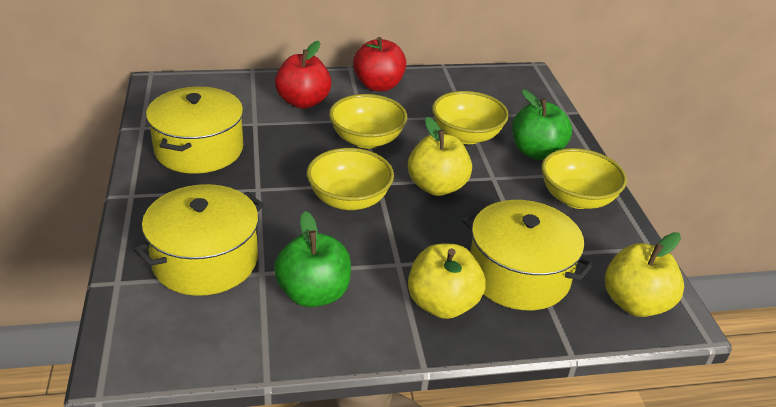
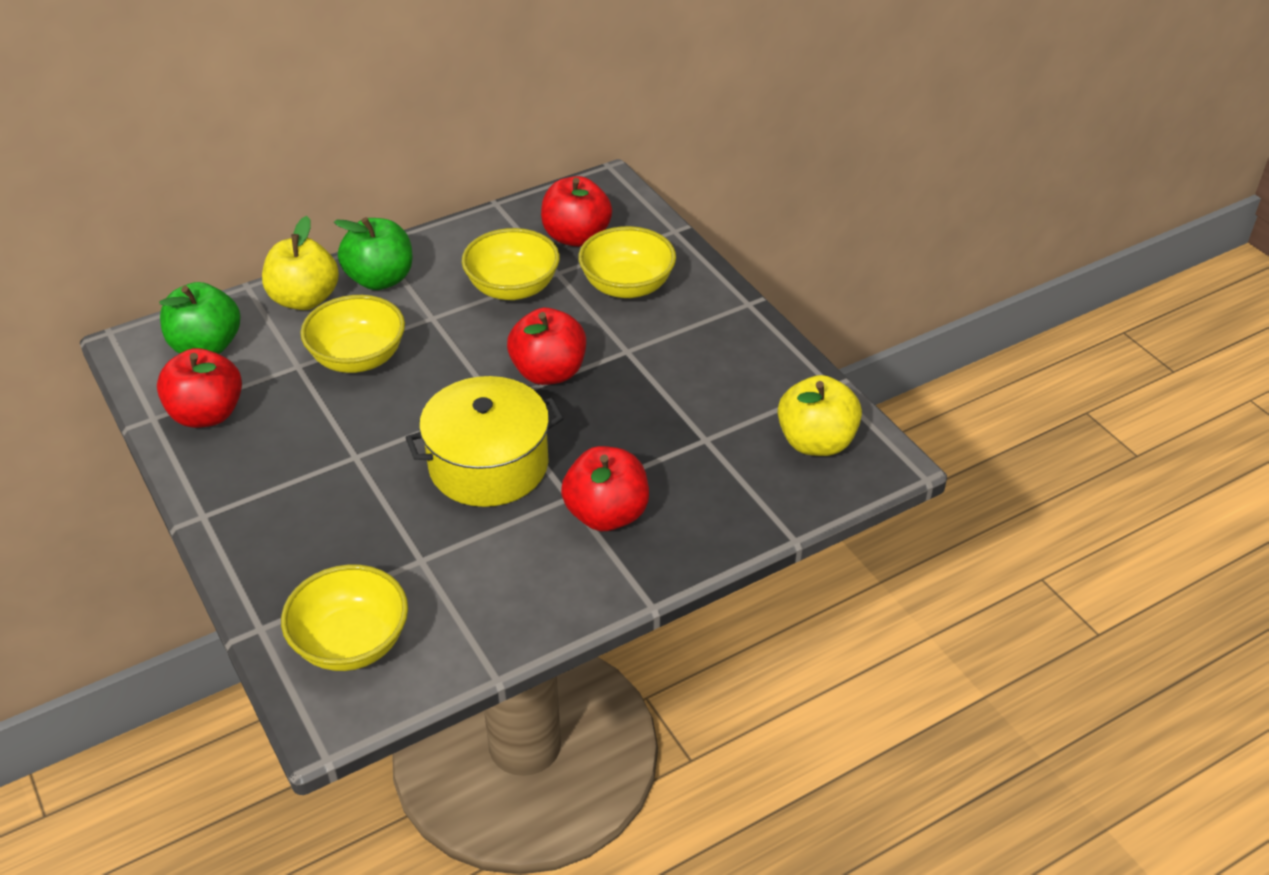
red apple: [275,41,332,109] [353,37,406,91] = 2 -> [157,348,242,428] [507,308,586,385] [541,176,612,247] [561,446,649,531] = 4
yellow apple: [408,117,472,196] [408,244,486,319] [605,232,684,317] = 3 -> [262,216,339,310] [778,375,862,456] = 2
yellow pot: [134,184,264,296] [146,87,243,174] [462,200,594,310] = 3 -> [405,376,564,507] = 1

